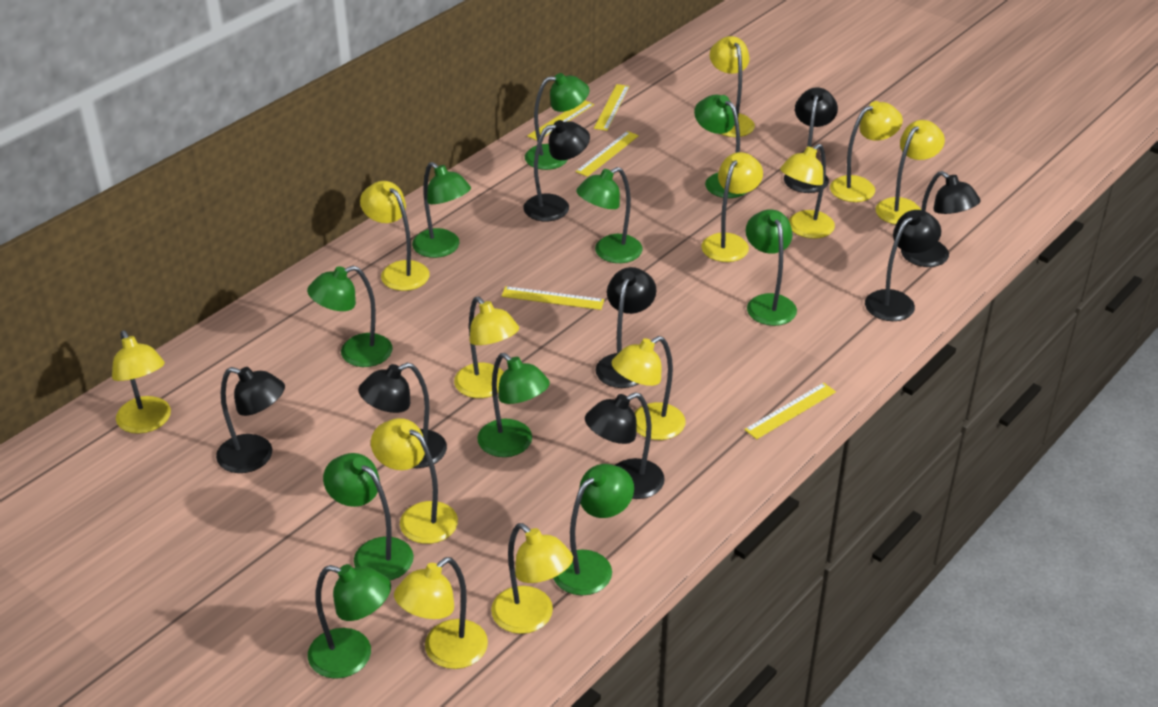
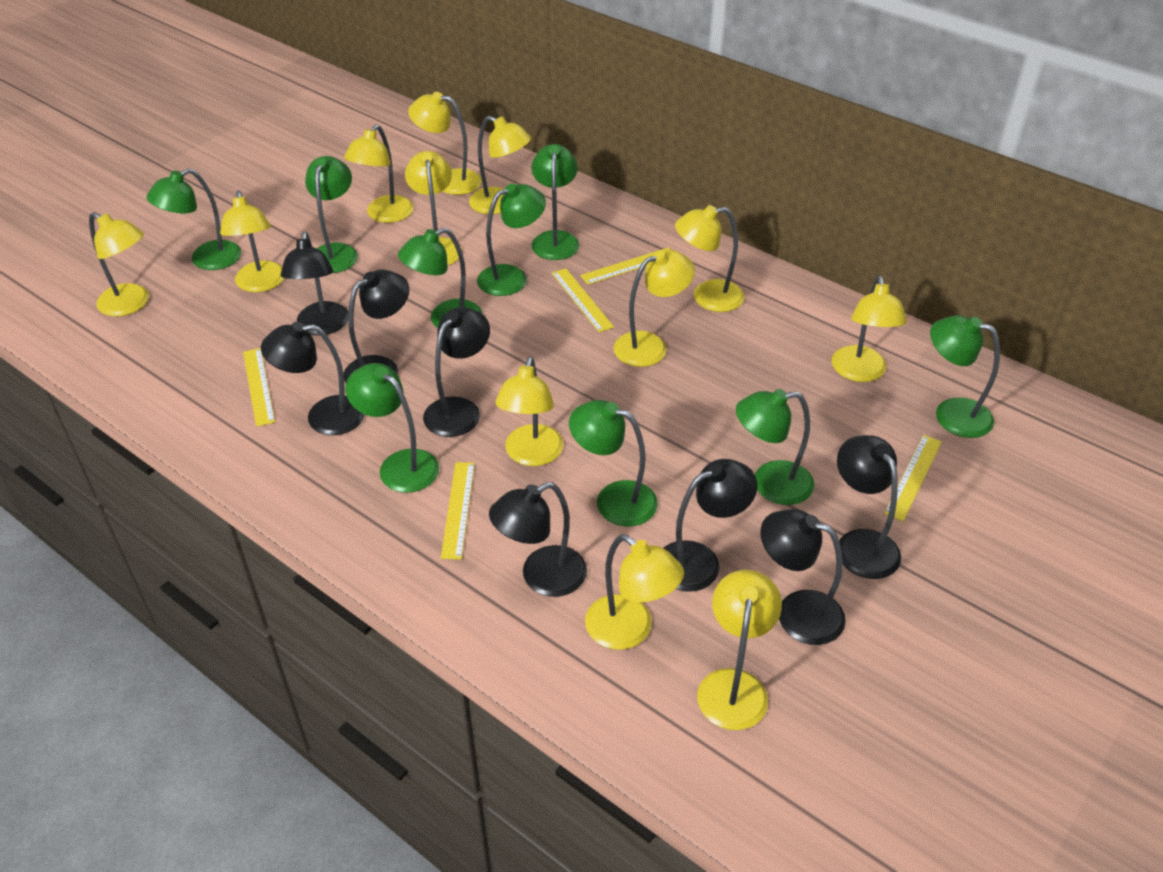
green lamp: [307,266,393,367] [308,564,391,679] [323,453,414,580] [412,162,471,258] [477,353,550,457] [525,73,589,170] [553,464,634,596] [576,167,643,263] [694,95,746,198] [746,209,797,326] = 10 -> [147,169,241,270] [305,156,358,273] [345,363,439,493] [398,228,482,328] [477,183,546,296] [531,144,580,260] [569,400,658,526] [736,389,814,505] [930,315,1000,438] = 9

